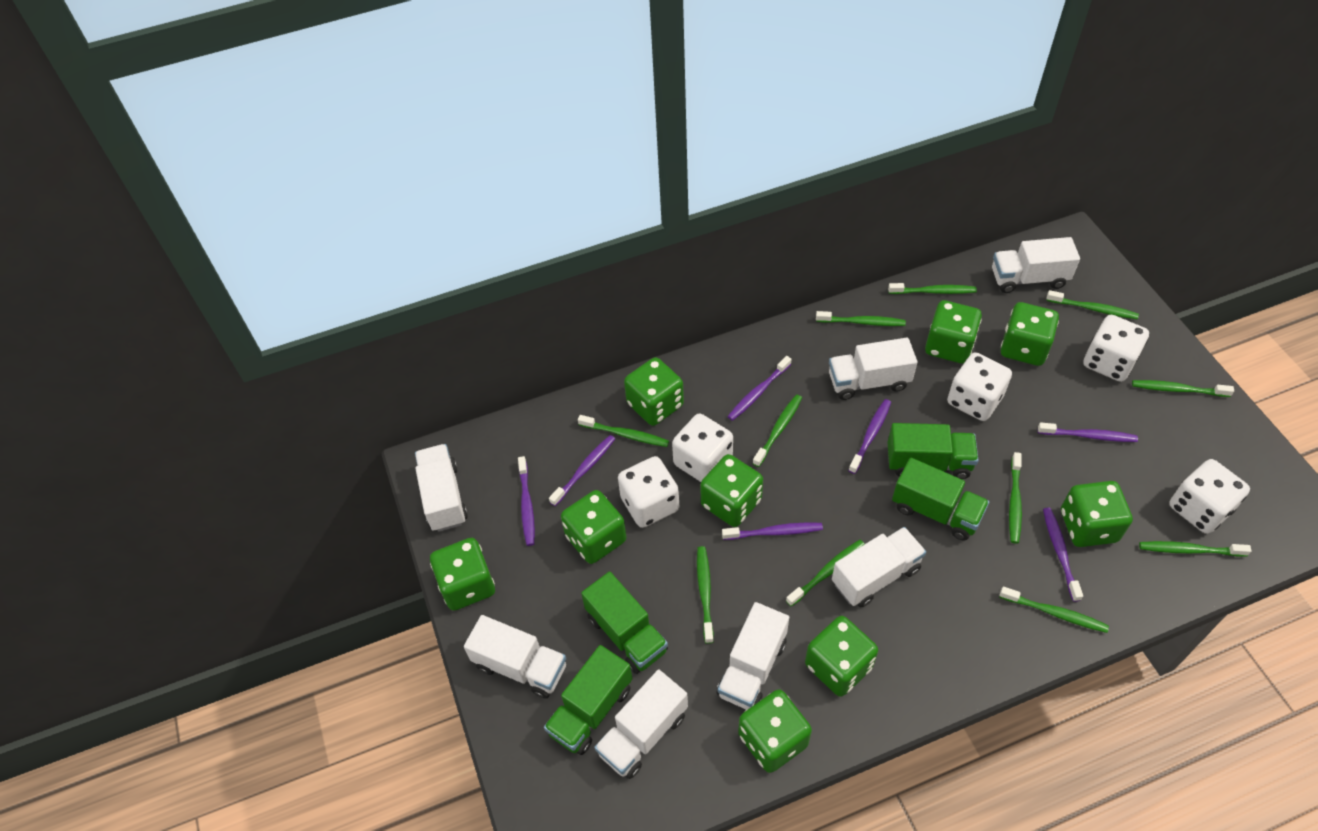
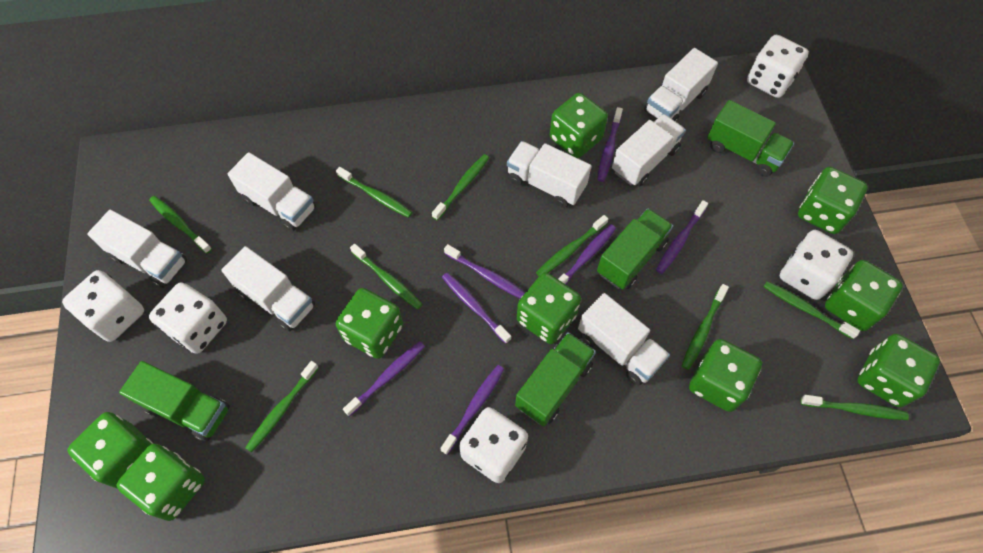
green toothbrush: [578,415,669,447] [697,546,714,644] [753,394,802,467] [786,540,865,607] [816,311,906,326] [888,283,977,294] [999,587,1109,633] [1009,452,1022,544] [1046,290,1139,319] [1132,380,1234,397] [1139,541,1252,557] = 11 -> [149,196,212,254] [245,361,319,452] [336,167,413,218] [350,244,422,309] [432,154,489,221] [536,215,608,276] [682,284,729,370] [763,281,860,339] [801,395,909,420] = 9

